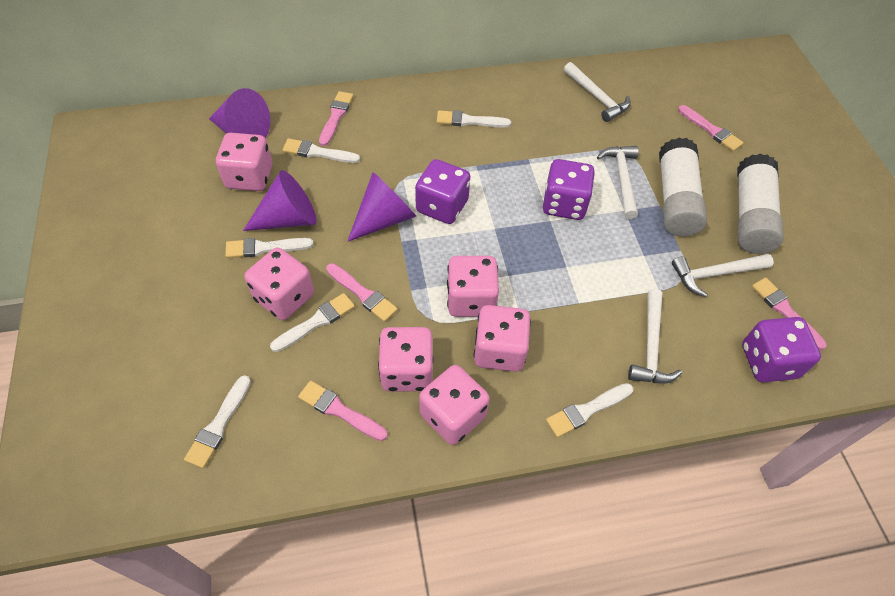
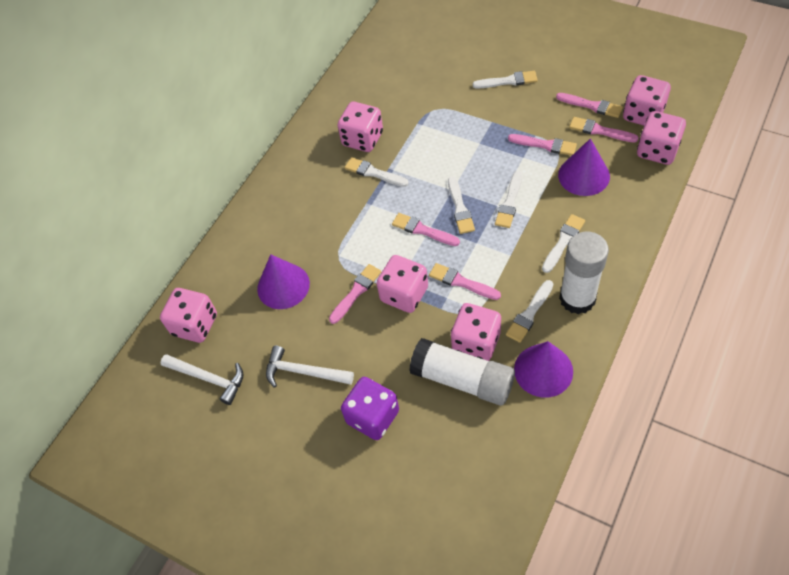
pink brush: [298,381,387,441] [319,91,353,146] [326,263,398,322] [678,105,744,151] [752,277,827,350] = 5 -> [329,264,381,324] [392,213,460,246] [429,263,501,300] [508,134,577,156] [556,93,623,118] [569,117,639,142] = 6
purple dice: [415,159,470,224] [543,159,595,220] [742,317,821,382] = 3 -> [341,377,399,440] = 1
white hammer: [564,62,631,122] [597,146,639,219] [628,289,682,384] [672,254,774,297] = 4 -> [161,354,243,405] [266,346,354,387] = 2

